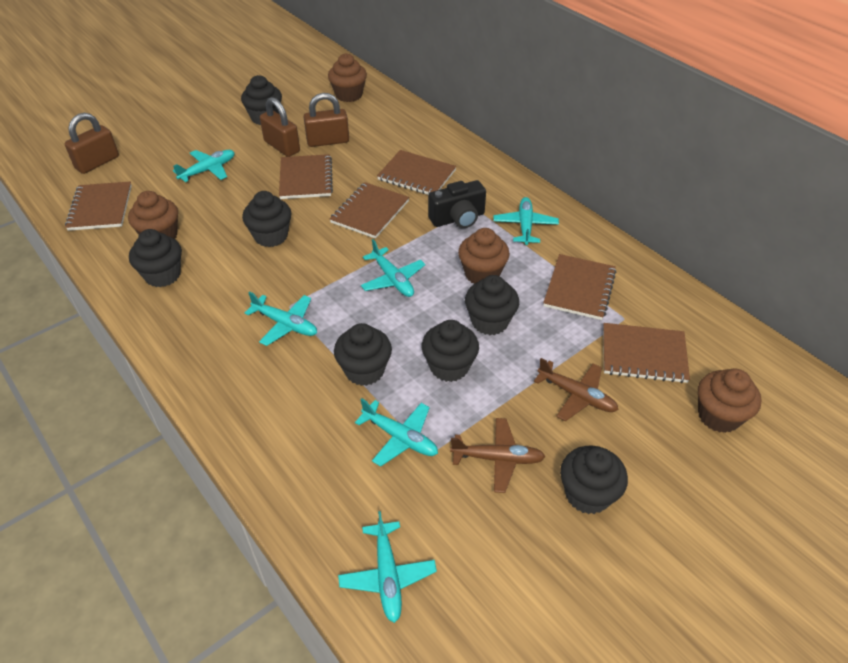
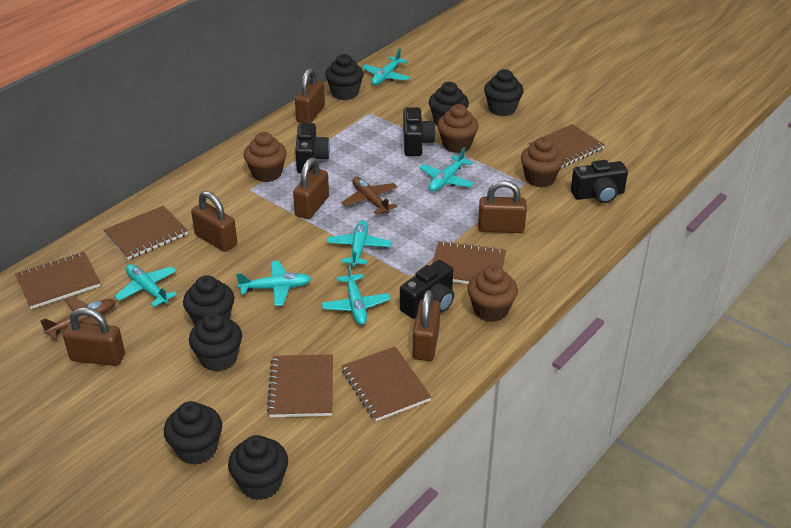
black camera: [428,180,486,228] = 1 -> [295,123,330,173] [400,260,454,319] [403,107,436,156] [571,160,628,203] = 4
brown padlock: [65,113,119,174] [260,97,300,157] [304,93,349,147] = 3 -> [63,307,125,366] [191,191,237,252] [293,158,329,219] [295,68,325,123] [413,290,440,361] [478,180,527,233] = 6

